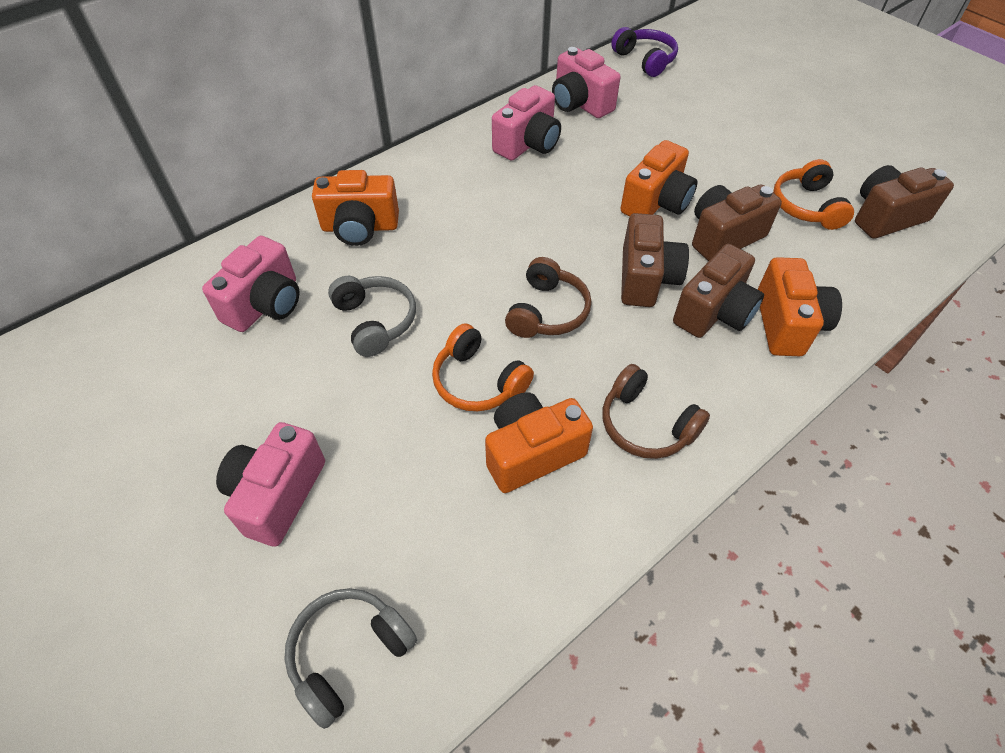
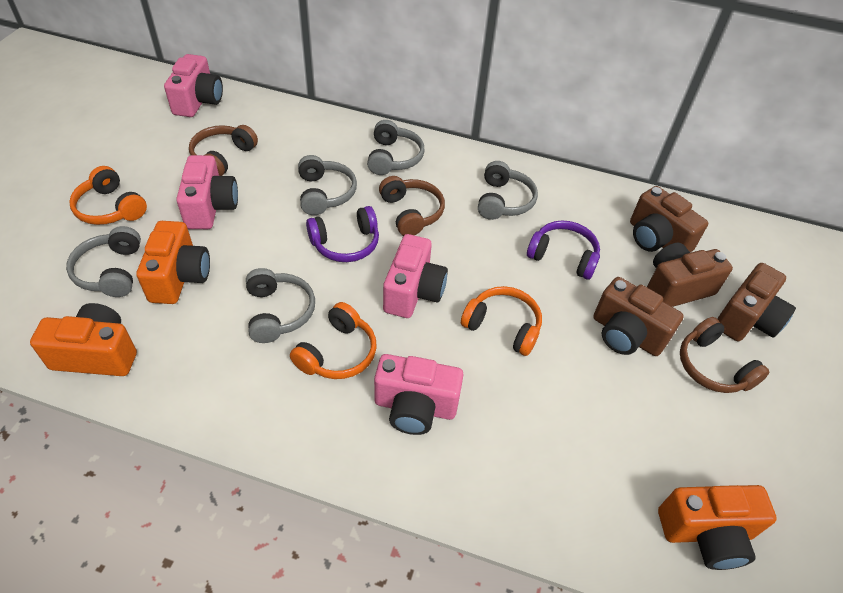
brown headphones: [505,257,592,338] [602,364,710,459] = 2 -> [189,125,258,176] [379,176,445,236] [680,317,769,393] = 3
grey headphones: [284,588,417,729] [328,276,416,357] = 2 -> [66,226,141,297] [246,268,315,343] [298,155,357,215] [367,120,425,175] [478,161,538,220] = 5
orange camera: [312,170,399,246] [485,392,593,493] [621,140,698,217] [757,257,842,356] = 4 -> [30,303,137,376] [136,221,210,304] [658,485,777,570] = 3
orange headphones: [432,323,534,411] [773,159,854,230] = 2 -> [69,166,147,225] [290,302,377,379] [461,286,542,356] = 3
purple headphones: [611,27,678,77] = 1 -> [306,206,379,262] [527,221,600,280] = 2

